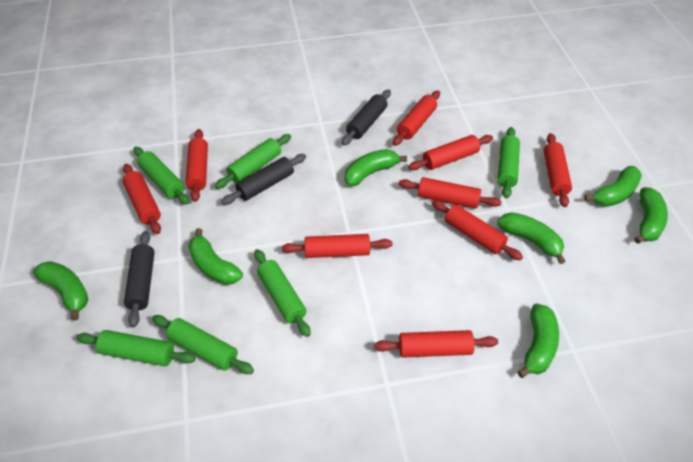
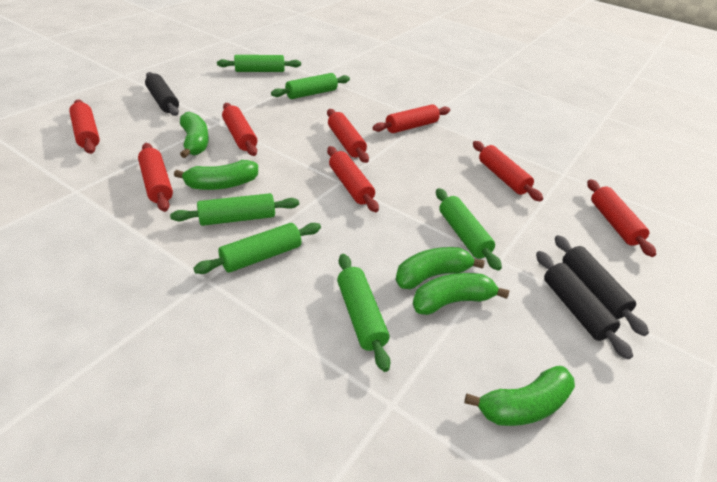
green banana: [33,261,88,321] [188,228,243,285] [345,149,407,186] [498,212,566,264] [517,303,559,378] [584,166,642,207] [634,187,668,244] = 7 -> [174,160,258,190] [180,112,209,158] [395,247,485,289] [413,273,509,315] [464,366,575,426] = 5
red rolling pin: [123,164,161,234] [186,129,208,202] [282,234,392,258] [374,330,498,358] [393,90,440,146] [399,177,502,209] [408,135,493,170] [432,200,523,260] [544,133,572,207] = 9 -> [69,100,100,154] [138,143,173,212] [222,103,257,156] [327,109,369,163] [327,146,379,212] [373,104,450,133] [473,141,543,201] [587,179,656,257] = 8

